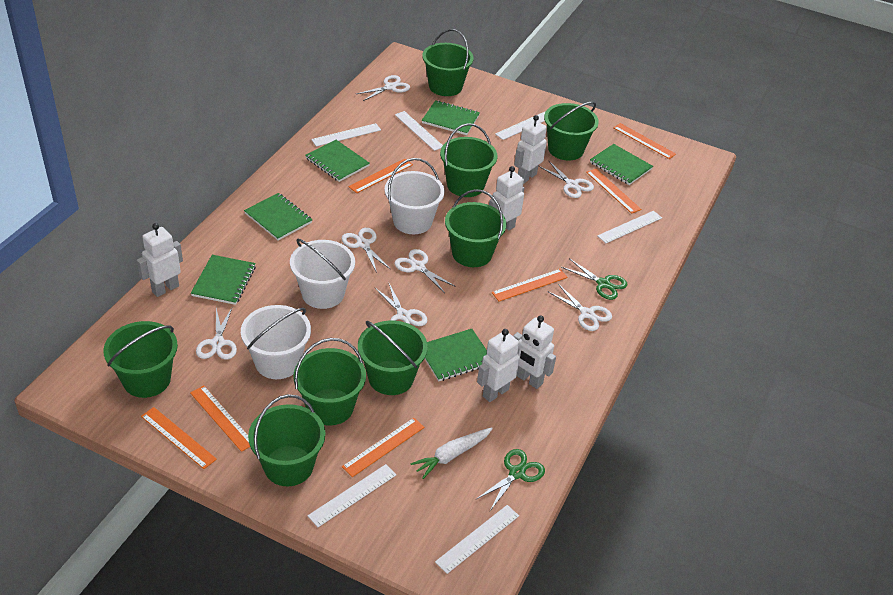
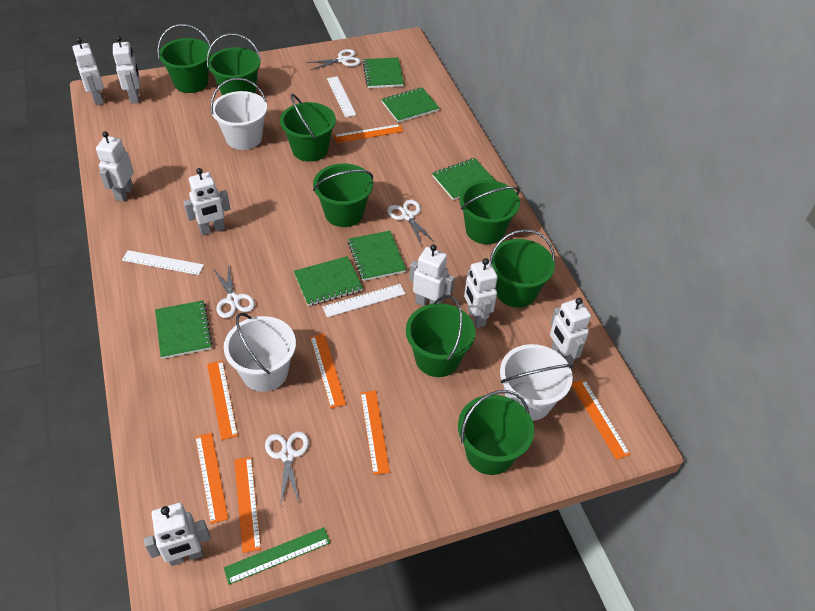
green ruler: none = 0 -> [224,527,330,585] = 1
green scissors: [475,449,545,511] [561,258,627,300] = 2 -> none = 0
white carrot: [410,427,493,479] = 1 -> none = 0
white robot: [137,223,183,297] [477,329,520,402] [489,166,524,233] [513,315,556,389] [514,115,547,184] = 5 -> [72,37,104,105] [96,131,134,202] [113,36,140,104] [144,503,210,566] [183,168,230,235] [409,245,455,306] [464,258,498,328] [550,298,591,364] = 8
white ruler: [308,464,396,527] [311,123,381,147] [395,111,443,151] [435,505,519,574] [495,111,546,140] [597,211,662,243] = 6 -> [122,250,204,275] [323,284,406,318] [327,76,356,117] = 3
white scissors: [196,308,237,360] [342,228,391,273] [357,75,410,101] [375,284,427,326] [394,249,456,293] [539,160,594,198] [549,284,612,331] = 7 -> [213,264,255,318] [265,432,309,506] [307,49,361,70] [387,200,434,244] = 4

